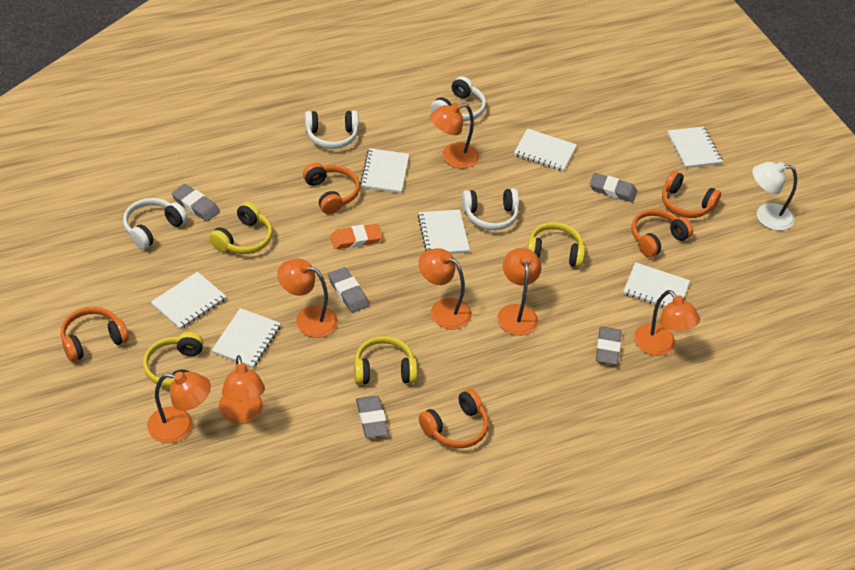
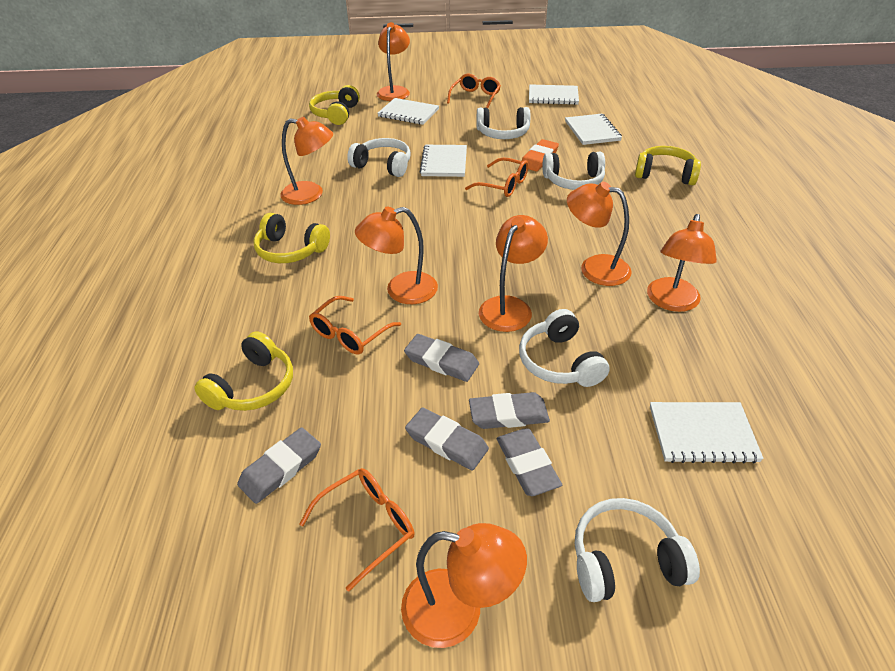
orange glasses: none = 0 -> [300,468,415,591] [309,296,401,355] [447,74,501,108] [465,158,528,197] = 4
orange headphones: [61,307,129,362] [303,163,360,214] [419,389,489,449] [631,209,693,258] [662,171,721,218] = 5 -> none = 0
white headphones: [123,198,188,249] [305,110,359,149] [431,76,486,121] [462,189,519,230] = 4 -> [347,138,411,177] [477,107,530,139] [519,309,610,387] [543,152,605,190] [575,498,700,602] = 5
white lamp: [752,162,797,231] = 1 -> none = 0
white notebook: [151,272,227,330] [211,308,281,368] [360,148,409,193] [418,210,470,254] [514,128,577,171] [623,262,690,308] [667,126,723,168] = 7 -> [377,98,439,125] [420,145,467,177] [529,84,579,105] [565,114,622,145] [650,402,764,463] = 5

